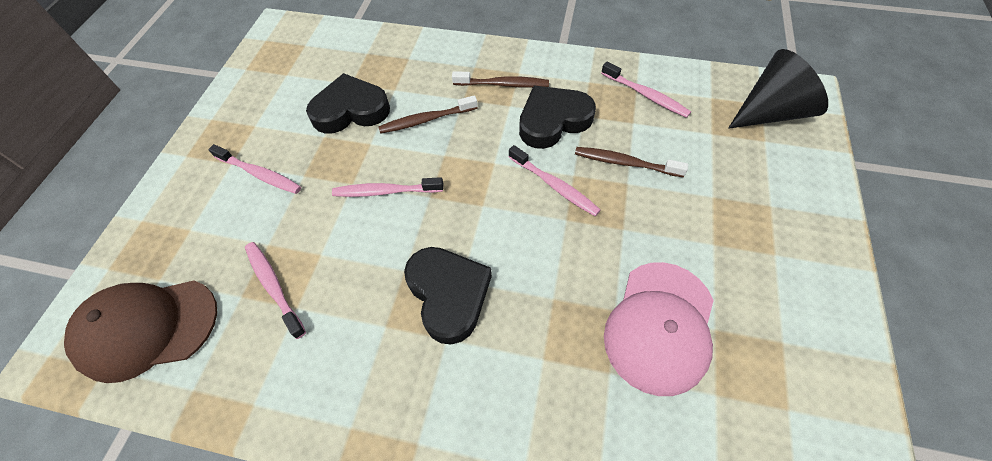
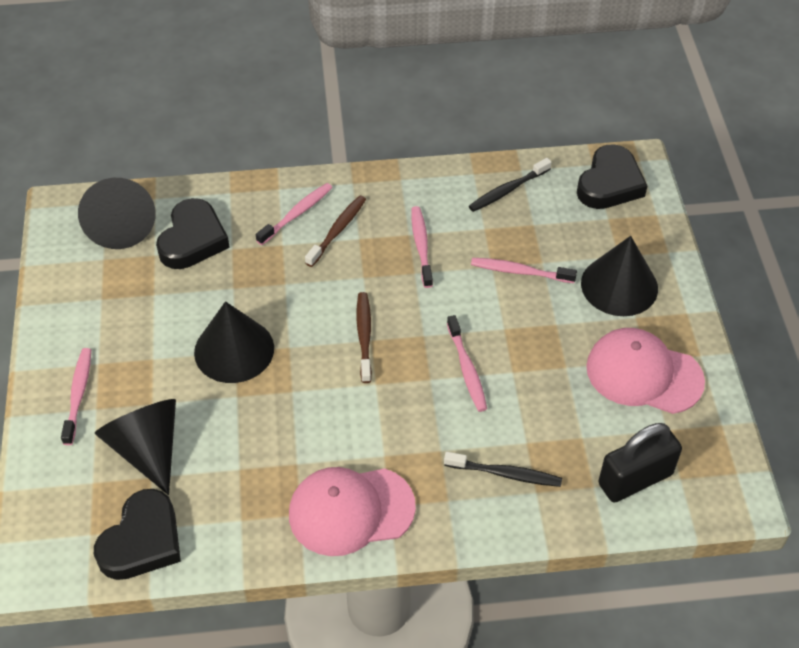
black cone: [728,49,828,129] = 1 -> [78,178,156,249] [95,399,176,495] [194,301,274,383] [581,236,658,316] = 4
black padlock: none = 0 -> [598,423,682,503] = 1
black toothbrush: none = 0 -> [444,452,562,487] [469,158,552,212] = 2
brown cap: [64,280,217,383] = 1 -> none = 0
brown toothbrush: [378,95,478,134] [452,71,549,88] [575,147,688,177] = 3 -> [305,195,366,267] [356,292,372,383] = 2
pink cap: [604,262,714,396] = 1 -> [289,467,416,556] [586,328,705,414] = 2

